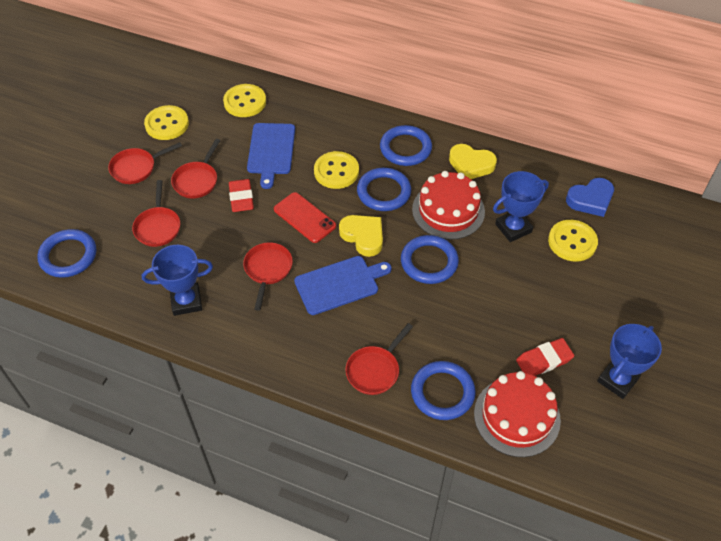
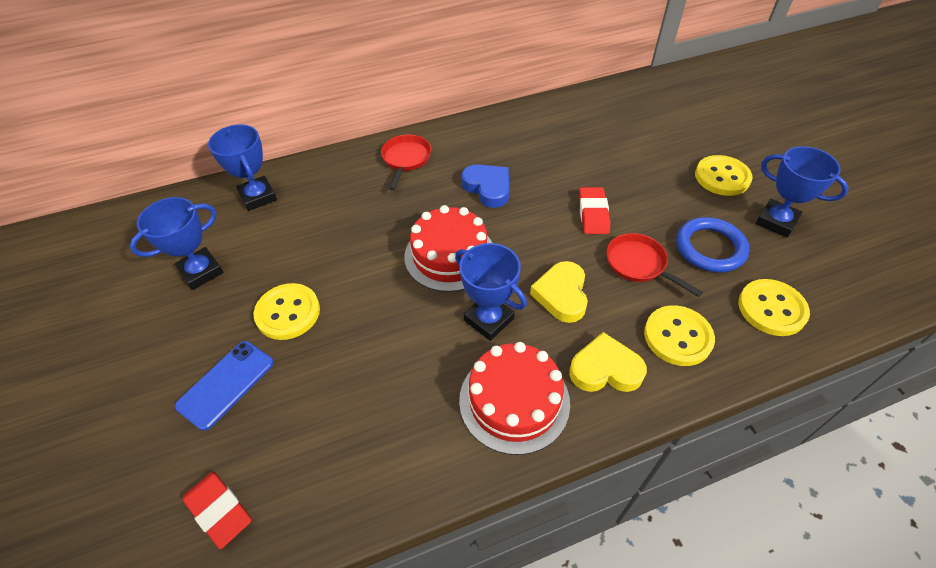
blue cutting board: [247,123,295,189] [294,256,392,315] = 2 -> none = 0
blue phone: none = 0 -> [175,341,274,431] = 1
blue ring: [37,229,96,278] [357,168,411,211] [380,125,432,166] [401,235,459,284] [411,361,476,420] = 5 -> [676,217,749,272] = 1
blue trophy: [142,245,213,316] [493,171,549,242] [597,324,662,399] = 3 -> [130,197,224,290] [208,125,277,211] [455,243,527,341] [756,146,849,238] = 4
red pan: [108,142,182,184] [132,180,180,247] [171,139,221,199] [243,242,293,311] [345,323,413,395] = 5 -> [381,134,431,191] [606,233,703,297] = 2
red phone: [274,192,336,243] = 1 -> none = 0

